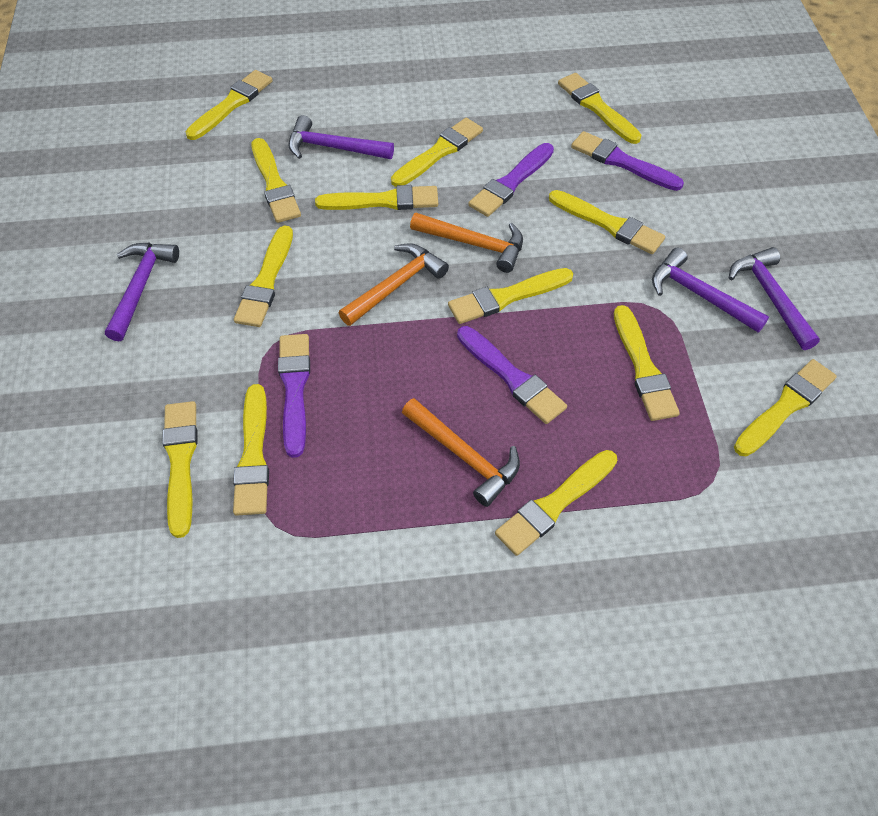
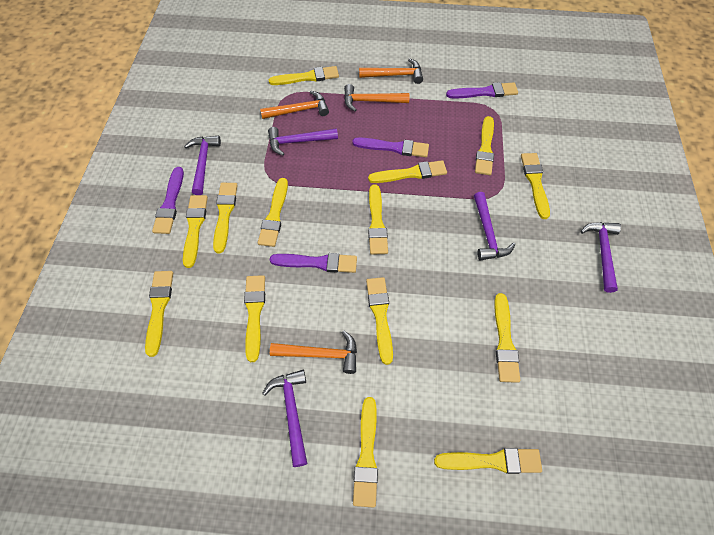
orange hammer: [339,243,449,326] [402,398,520,507] [410,213,523,273] = 3 -> [260,91,329,119] [270,330,357,374] [344,84,410,111] [359,58,423,84] = 4
purple hammer: [105,243,179,341] [288,115,394,159] [652,248,769,333] [729,247,820,350] = 4 -> [184,136,221,195] [262,370,307,467] [268,127,338,156] [474,192,515,261] [581,222,621,293] = 5
yellow brush: [162,401,197,538] [186,70,272,140] [233,384,269,516] [234,225,293,327] [251,138,301,223] [315,185,438,210] [391,118,483,187] [448,268,573,324] [495,450,617,556] [549,190,665,254] [558,73,641,144] [614,305,680,421] [734,359,837,457] = 13 -> [145,271,173,357] [183,195,208,268] [213,183,237,253] [244,275,265,362] [258,178,288,247] [269,66,339,85] [353,397,378,508] [366,277,393,365] [368,160,447,183] [368,184,388,255] [434,448,542,474] [475,116,494,175] [494,293,520,383] [521,153,550,219] = 14

